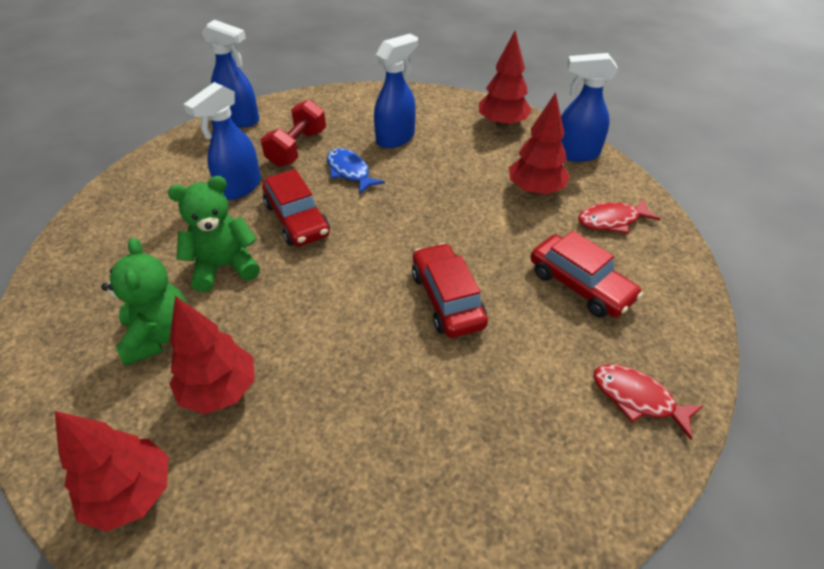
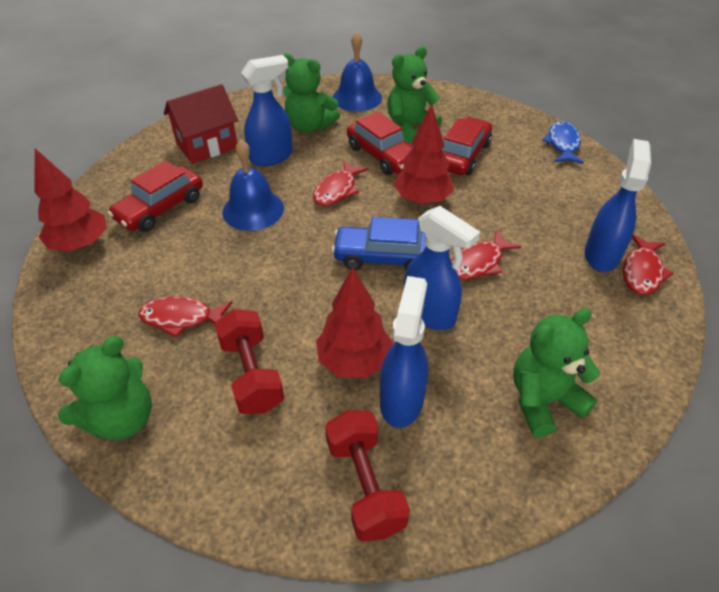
blue bell: none = 0 -> [222,140,284,231] [333,32,382,111] = 2
blue car: none = 0 -> [332,217,426,270] = 1
green teddy bear: [101,238,187,366] [168,176,260,292] = 2 -> [58,336,152,440] [283,54,340,132] [387,46,442,143] [513,308,600,437] = 4
red dumbbell: [261,100,326,167] = 1 -> [214,309,284,414] [325,410,410,542] = 2
red fish: [578,199,661,234] [594,364,704,440] = 2 -> [139,296,232,338] [313,160,368,206] [451,230,521,280] [623,235,673,295] = 4
red house: none = 0 -> [164,84,238,164] = 1
red tree: [55,411,168,532] [170,296,255,414] [479,31,532,128] [509,92,570,195] = 4 -> [35,149,107,252] [316,267,393,378] [394,104,454,204] = 3

